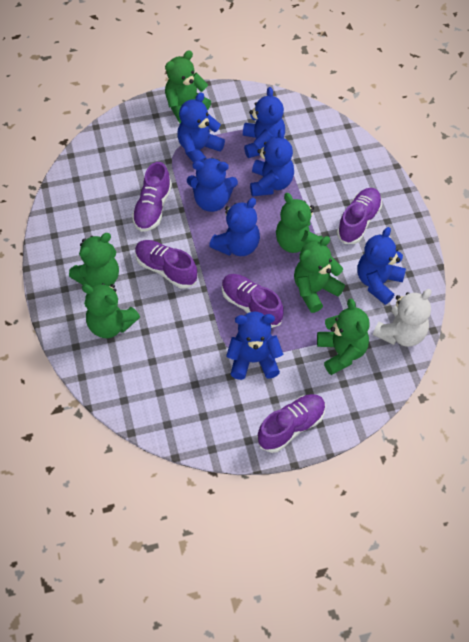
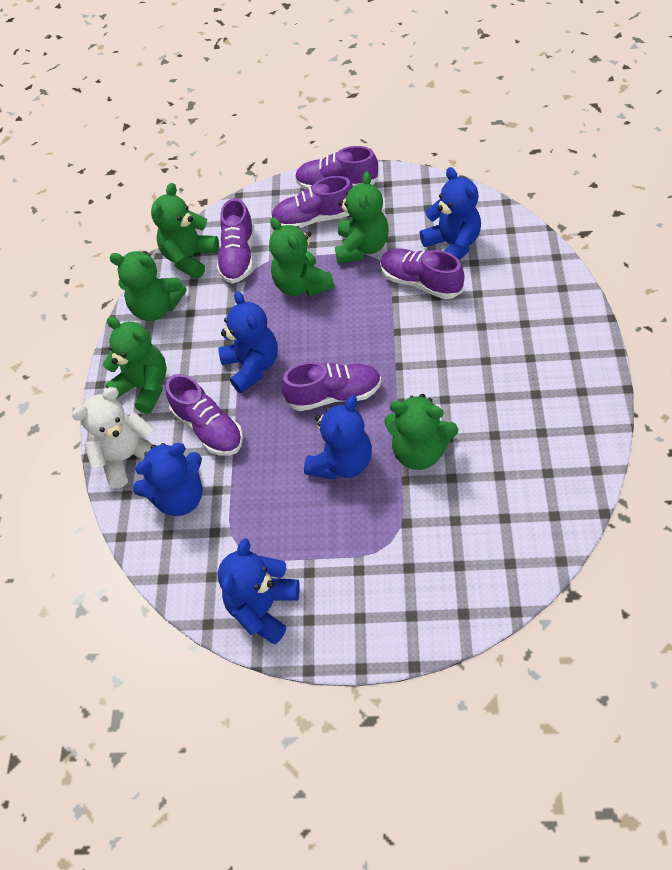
blue teddy bear: [177,92,225,163] [187,158,238,212] [209,198,260,256] [226,312,283,380] [243,87,285,158] [250,128,294,197] [357,227,406,305] = 7 -> [133,443,203,516] [218,291,278,393] [218,538,300,644] [304,395,372,480] [420,167,481,261] = 5
purple shoe: [132,162,172,232] [135,240,198,289] [222,274,284,328] [257,394,326,453] [337,188,382,244] = 5 -> [166,374,243,456] [217,198,254,284] [271,176,353,228] [281,362,382,411] [295,146,379,189] [380,248,465,299] = 6

